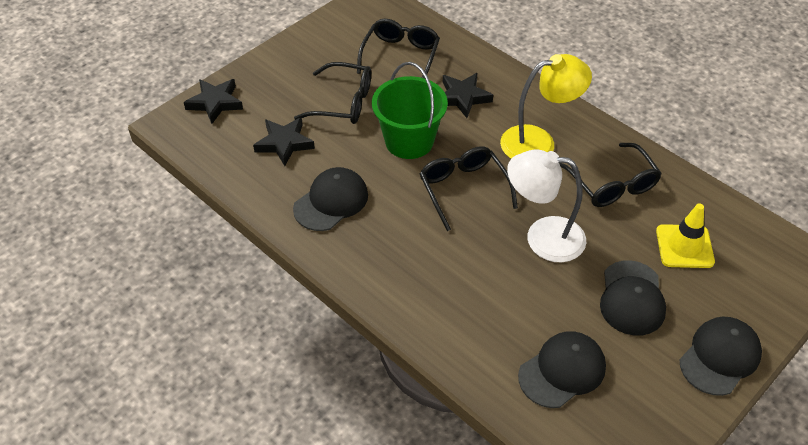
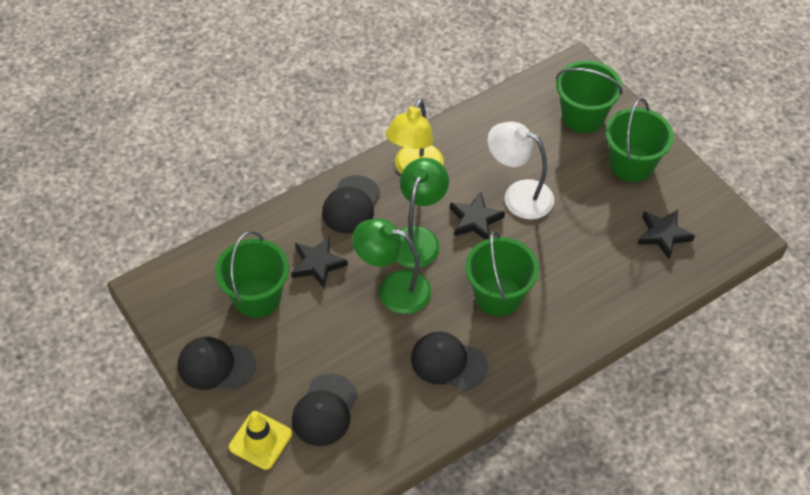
black glasses: [294,62,371,124] [357,19,440,78] [420,146,518,231] [559,143,662,207] = 4 -> none = 0
green bucket: [372,62,448,159] = 1 -> [215,231,289,318] [465,230,539,316] [556,60,623,133] [605,98,674,182] = 4
green lamp: none = 0 -> [352,218,432,314] [395,158,449,268] = 2

